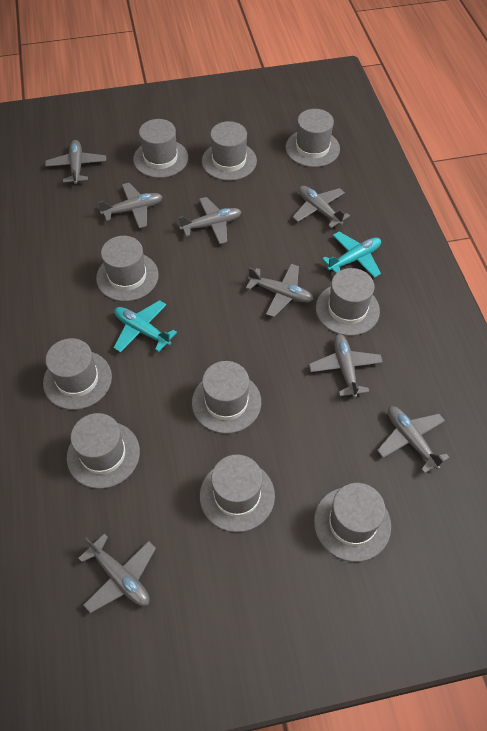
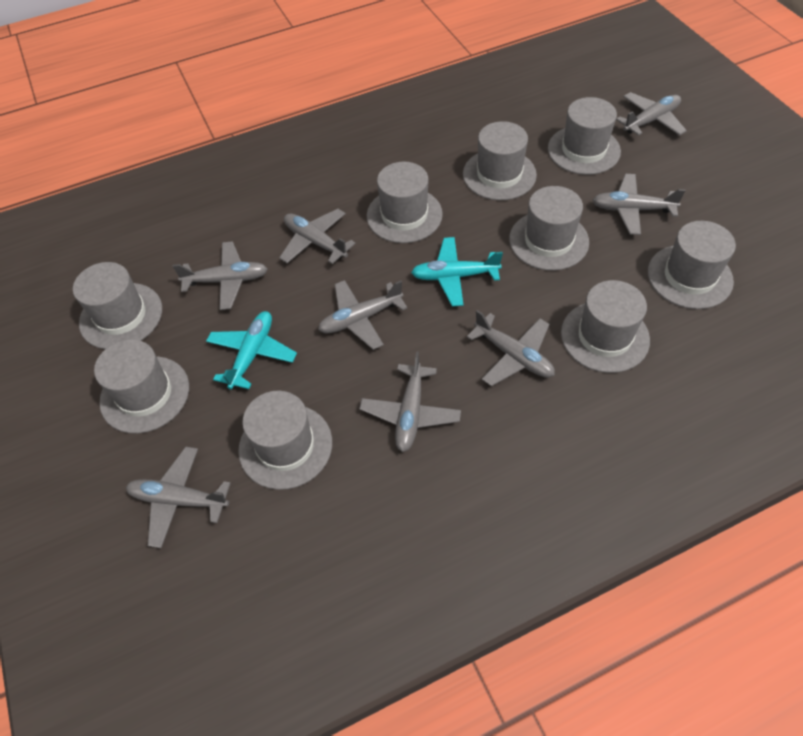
grey hat: [43,338,112,410] [67,413,140,489] [96,236,159,301] [133,119,188,178] [192,361,261,433] [200,455,275,532] [202,121,257,181] [286,109,340,167] [314,483,391,562] [316,268,380,336] = 10 -> [73,262,162,349] [94,339,189,433] [238,391,332,490] [367,162,443,243] [463,121,537,200] [509,186,589,271] [548,97,621,175] [561,280,650,373] [648,221,736,309] = 9

